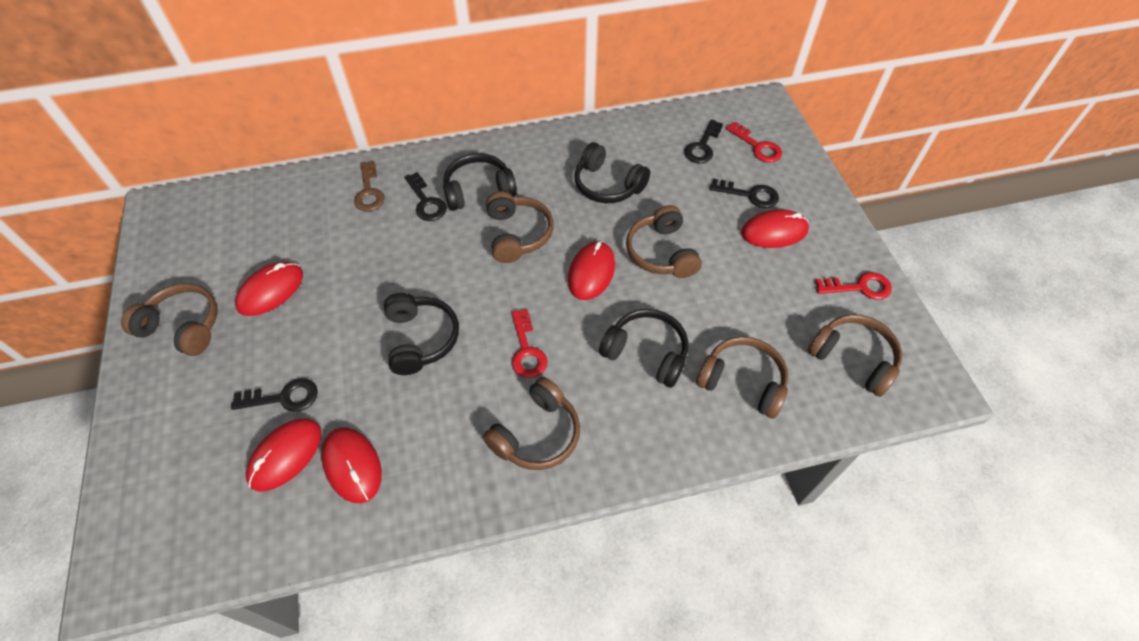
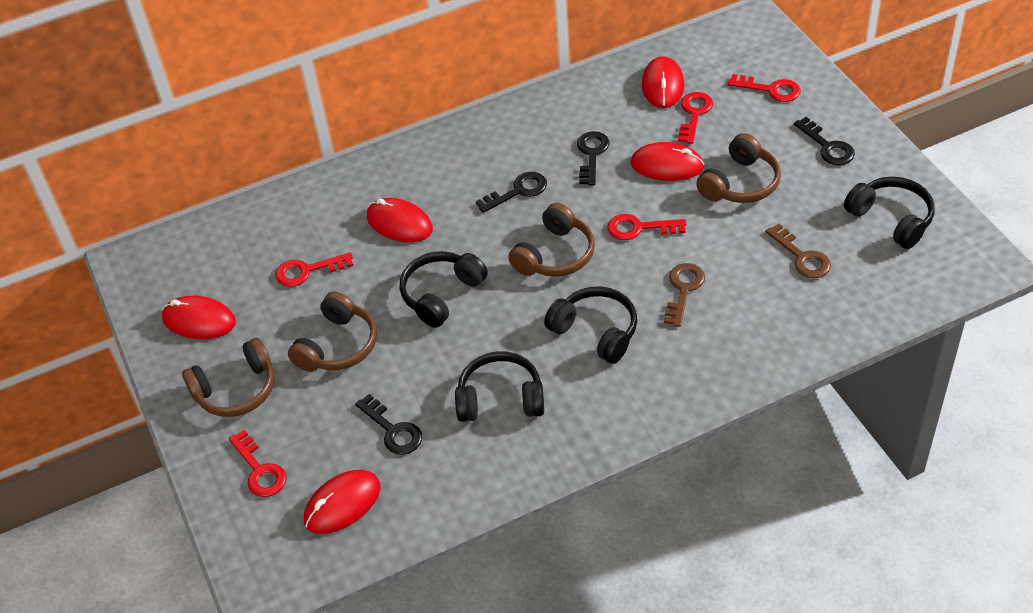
brown headphones: [121,283,218,356] [483,377,580,470] [486,191,554,263] [626,205,702,278] [696,336,788,419] [808,314,902,397] = 6 -> [182,338,274,417] [288,292,377,372] [508,203,595,277] [696,133,781,203] = 4
brown key: [354,161,385,211] = 1 -> [664,263,705,327] [766,223,831,278] = 2
red key: [511,310,548,378] [726,122,782,163] [815,272,892,300] = 3 -> [229,430,287,497] [275,252,353,287] [607,214,686,240] [678,92,713,144] [728,74,801,102] = 5

